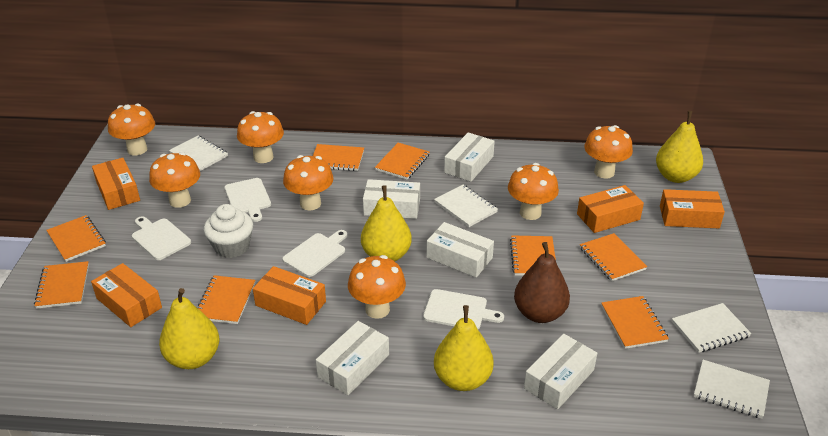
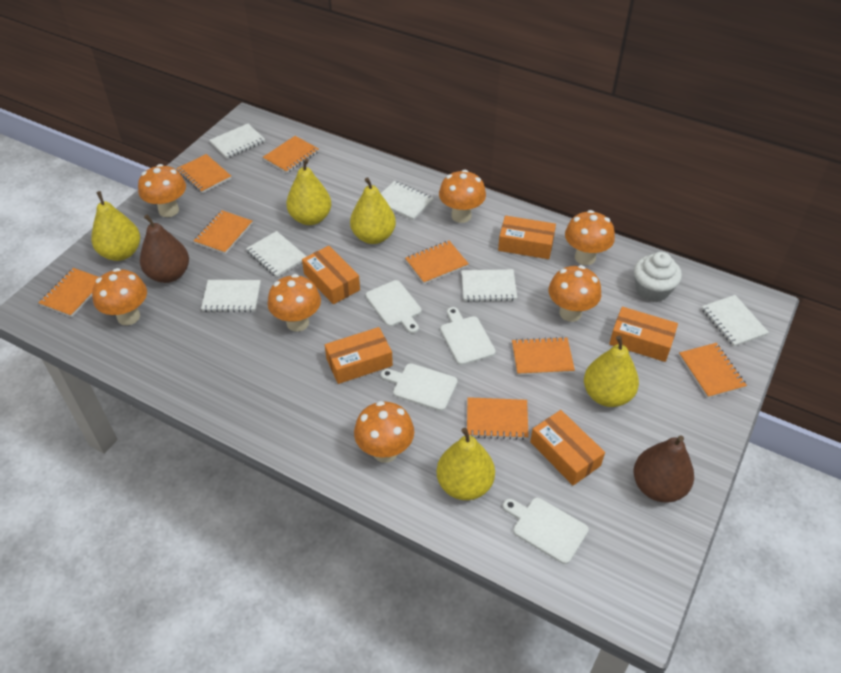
brown pear: [514,242,570,323] = 1 -> [140,214,189,283] [634,435,694,503] = 2
white box: [316,321,389,395] [363,179,420,219] [426,222,494,278] [444,132,495,182] [524,334,597,409] = 5 -> none = 0
white notebook: [169,136,228,171] [434,185,498,227] [672,303,751,353] [694,360,770,419] = 4 -> [201,280,261,312] [209,124,265,159] [246,231,307,277] [381,181,434,220] [461,269,517,302] [701,295,769,347] = 6
yellow pear: [159,288,219,369] [361,185,412,261] [434,305,494,391] [656,111,703,183] = 4 -> [91,191,140,261] [286,158,332,225] [350,177,396,244] [437,428,495,500] [584,336,639,407] = 5

